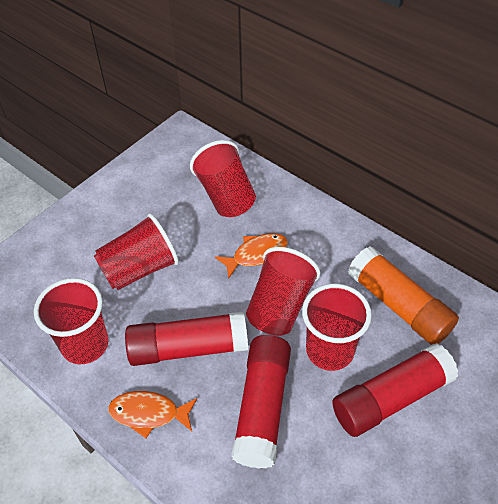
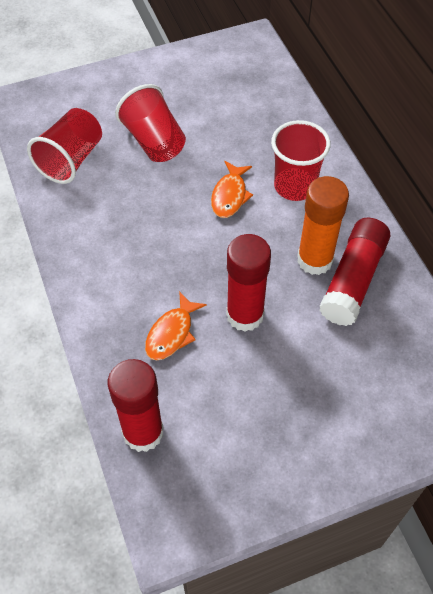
red cup: [34,278,109,365] [94,213,179,290] [190,140,256,217] [246,247,320,336] [302,284,372,371] = 5 -> [27,108,102,184] [115,84,186,162] [271,120,331,201] = 3

